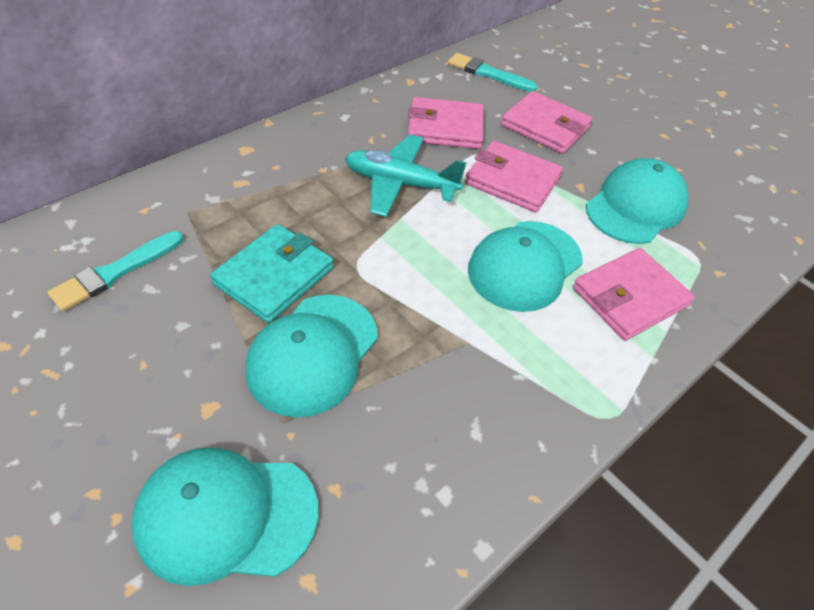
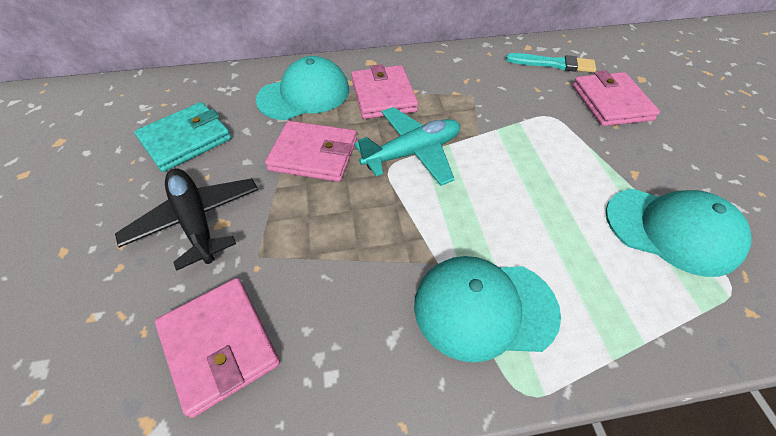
black plane: none = 0 -> [115,168,258,270] = 1
turquoise brush: [48,231,184,311] [448,53,538,92] = 2 -> [506,53,596,73] = 1
turquoise cap: [131,447,318,586] [246,295,378,418] [468,221,583,312] [586,158,689,244] = 4 -> [256,56,349,120] [414,256,561,362] [606,189,752,277] = 3

